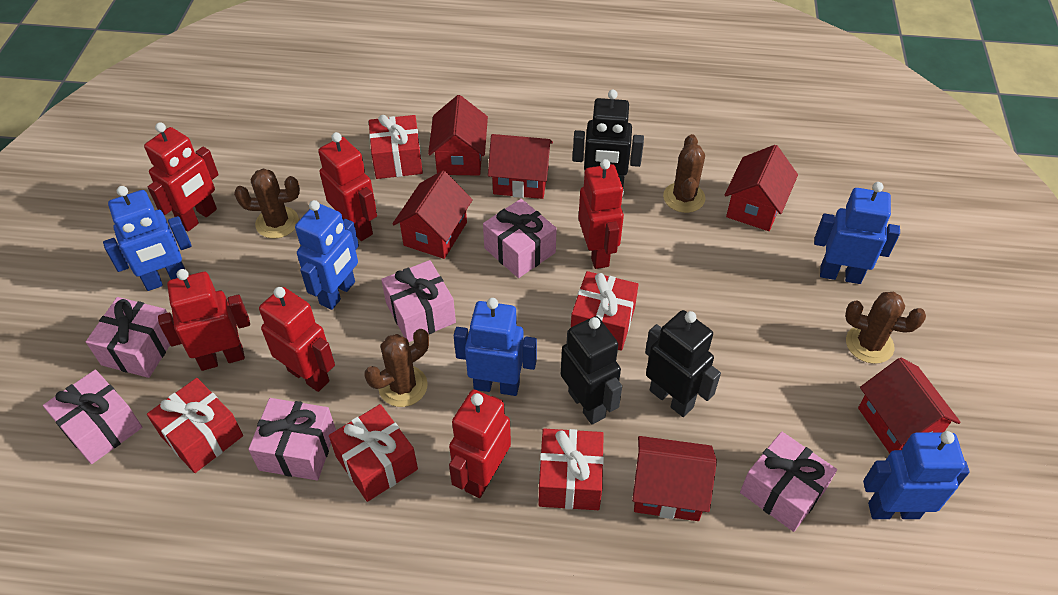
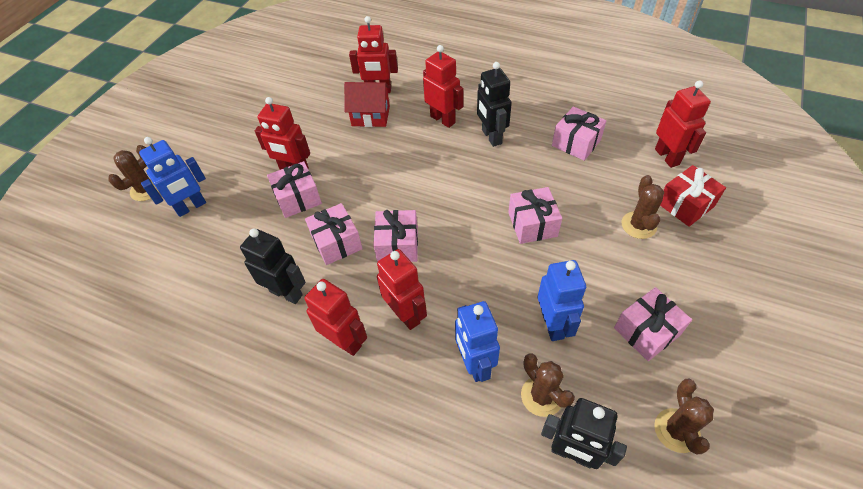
blue robot: [103,186,192,291] [295,200,359,310] [454,298,537,396] [814,182,900,284] [863,431,969,519] = 5 -> [139,137,206,217] [455,301,500,382] [538,260,586,341] = 3
red gift: [147,378,243,473] [329,404,418,502] [369,115,423,179] [539,429,604,510] [571,271,639,351] = 5 -> [660,165,726,227] = 1
red house: [392,170,473,259] [428,95,488,176] [488,134,553,199] [632,436,717,521] [725,145,798,231] [858,358,961,453] = 6 -> [344,82,390,127] = 1

